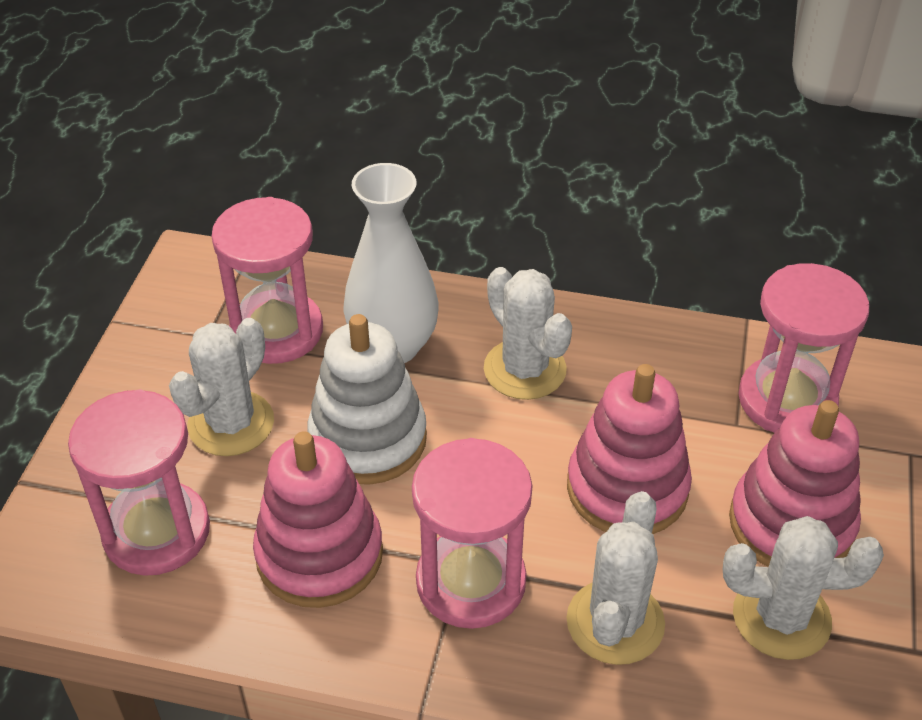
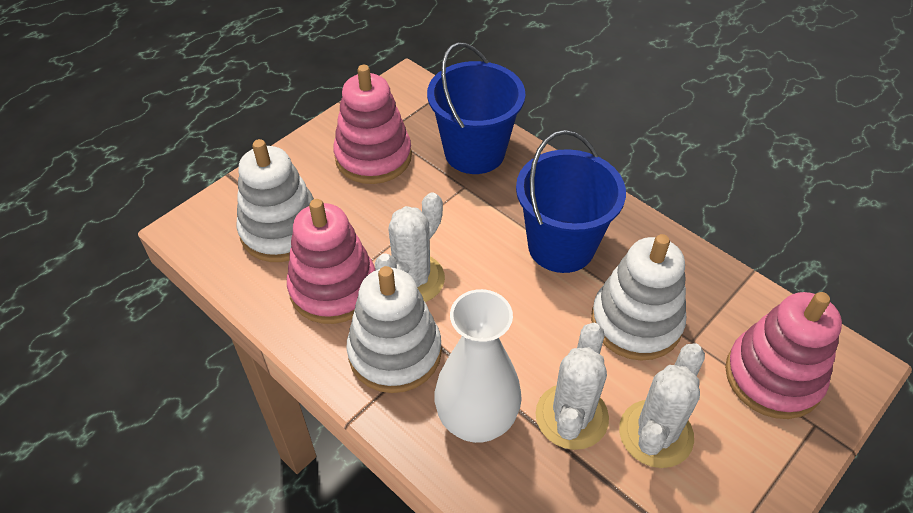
blue bucket: none = 0 -> [427,42,526,174] [516,130,626,273] = 2
pink hourglass: [68,389,210,576] [211,197,323,364] [412,438,532,629] [738,263,869,433] = 4 -> none = 0
white cactus: [169,318,274,456] [484,267,572,400] [566,491,665,665] [723,516,884,660] = 4 -> [375,192,445,302] [536,323,609,450] [619,343,705,468] = 3
white stacking toy: [307,314,427,485] = 1 -> [237,139,314,262] [346,266,442,393] [591,234,686,361] = 3

